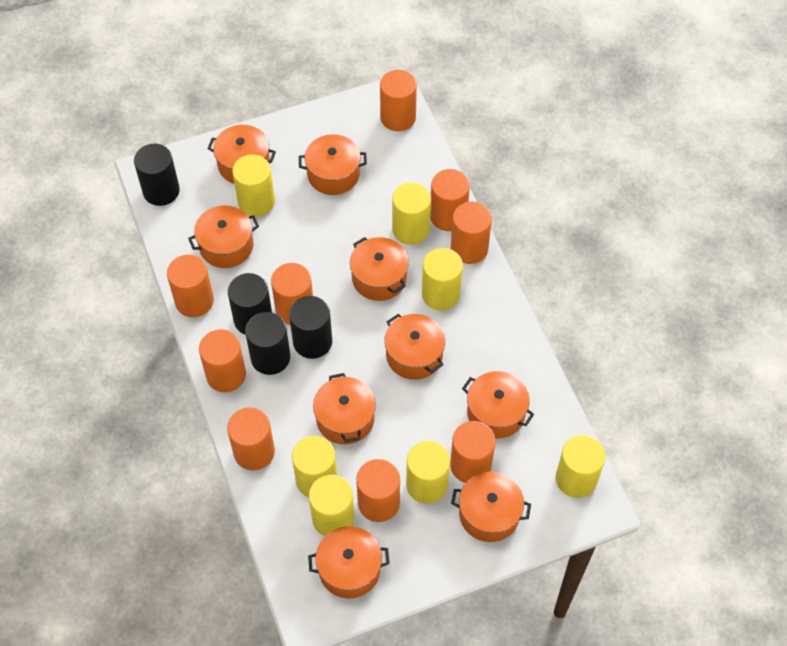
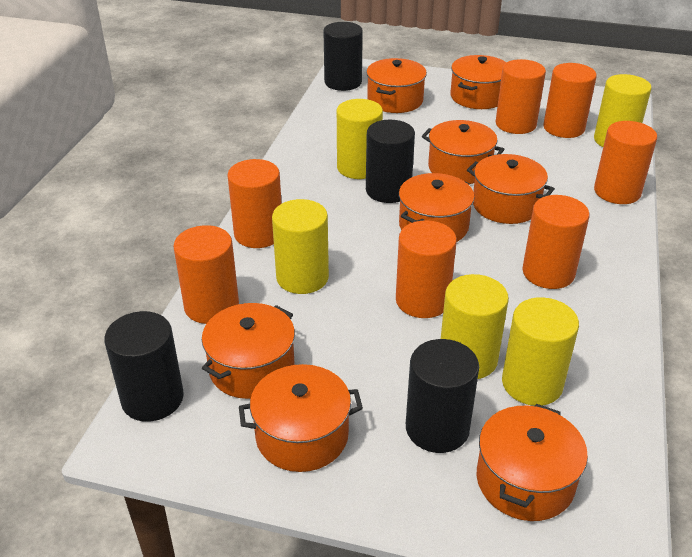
orange cylinder: [167,255,214,317] [199,329,246,392] [227,407,275,470] [271,263,313,325] [356,459,400,522] [380,70,417,131] [430,169,470,231] [450,421,496,483] [451,202,492,264] = 9 -> [173,225,239,324] [227,159,282,248] [396,220,457,318] [496,59,546,134] [522,195,590,289] [543,63,597,138] [594,121,657,204] = 7
orange pot: [188,205,259,268] [208,125,276,184] [299,134,367,195] [308,526,390,598] [313,373,376,445] [350,237,409,301] [384,314,445,380] [451,472,531,542] [462,371,534,439] = 9 -> [202,303,295,399] [239,364,363,472] [366,58,427,113] [399,173,474,242] [422,120,504,184] [450,55,506,109] [467,154,555,224] [477,404,588,521] = 8
yellow cylinder: [232,155,275,217] [292,436,337,497] [309,475,354,536] [392,182,431,245] [406,441,450,504] [422,248,463,310] [556,435,605,498] = 7 -> [272,199,329,294] [337,99,383,179] [441,274,509,379] [502,297,579,406] [594,74,651,147] = 5

